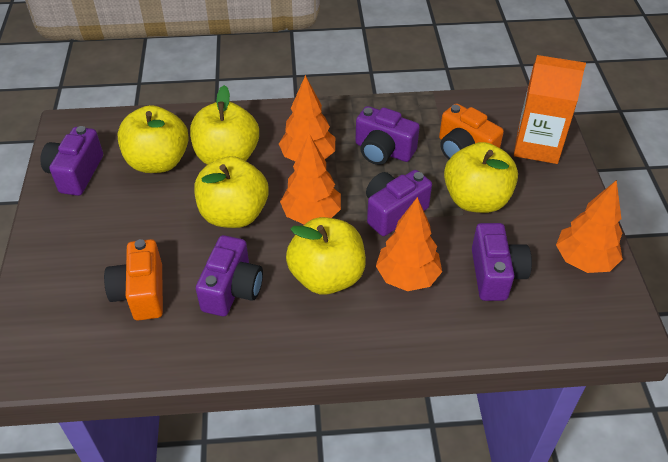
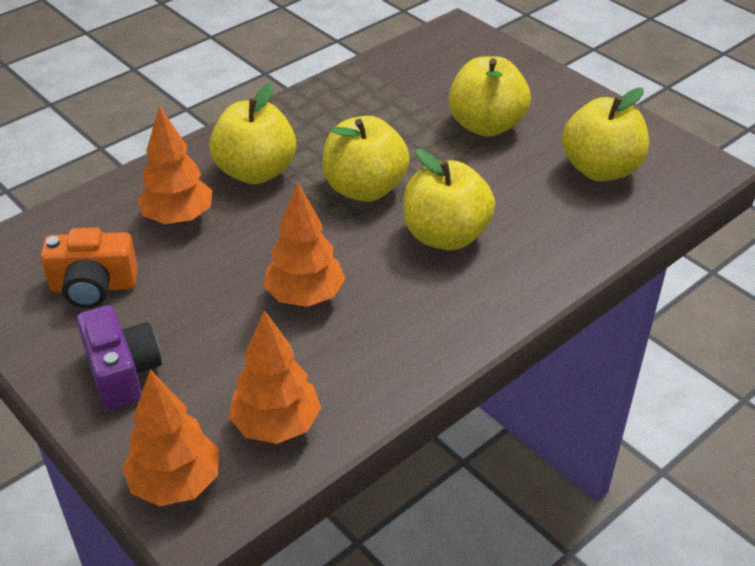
orange camera: [104,239,163,321] [439,103,504,159] = 2 -> [40,228,138,308] = 1
orange carton: [514,55,586,164] = 1 -> none = 0
purple camera: [40,126,103,196] [196,235,263,316] [355,106,420,165] [366,170,432,236] [472,223,532,301] = 5 -> [77,305,162,410] = 1

